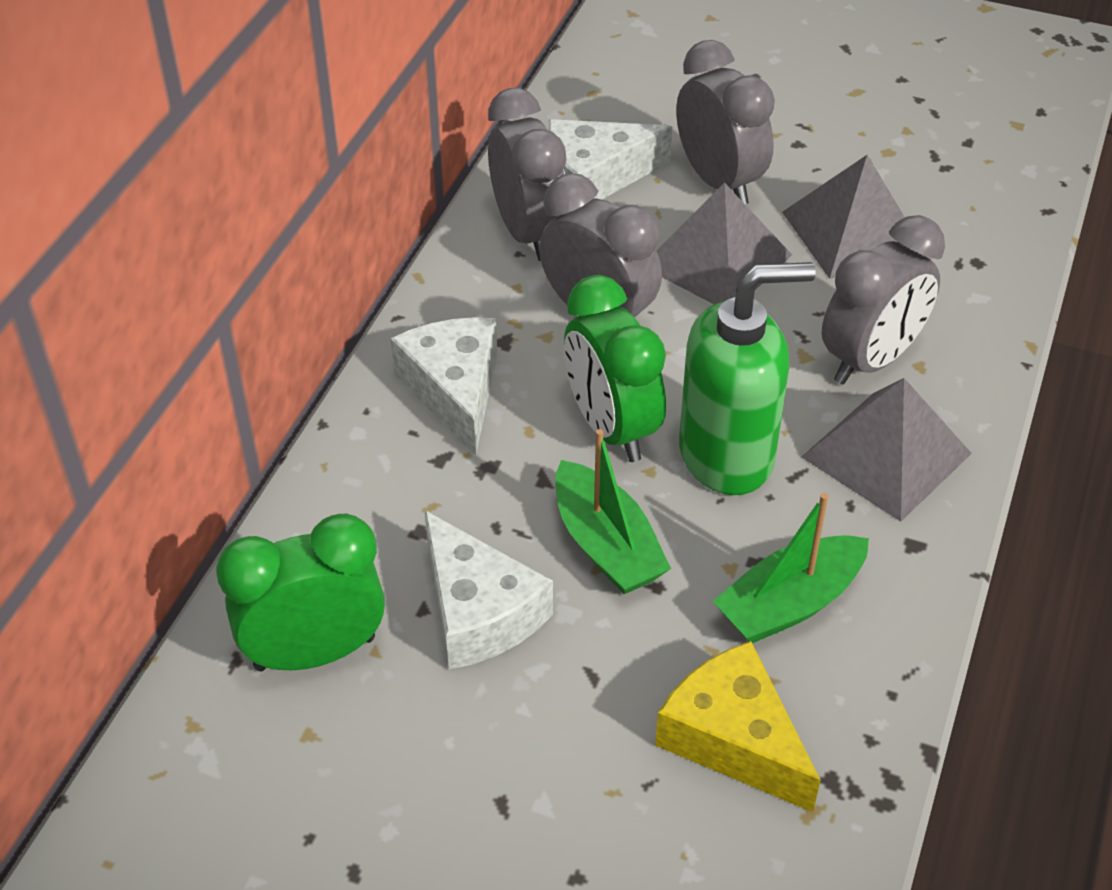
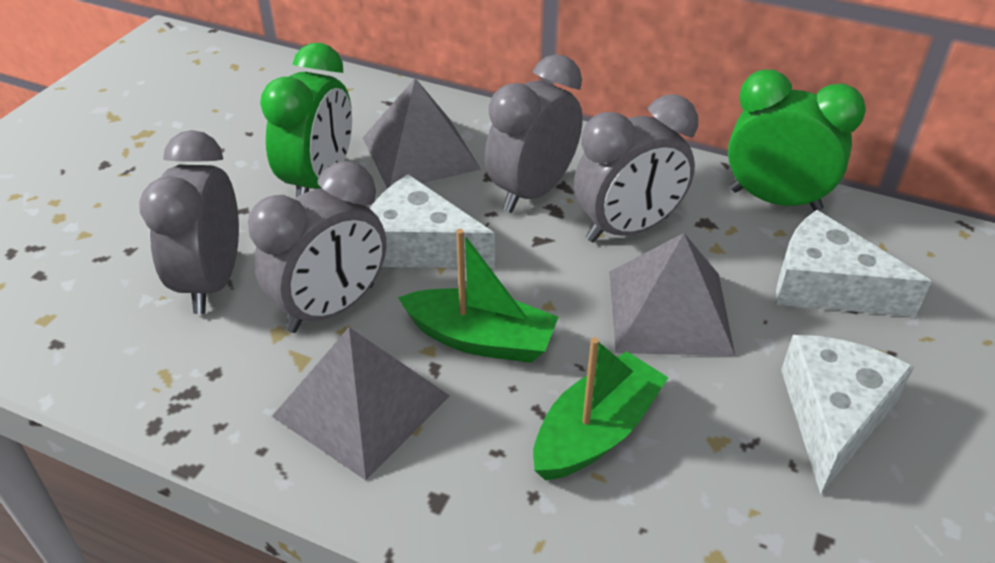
green soap dispenser: [679,262,815,495] = 1 -> none = 0
yellow cheese: [655,641,821,812] = 1 -> none = 0

